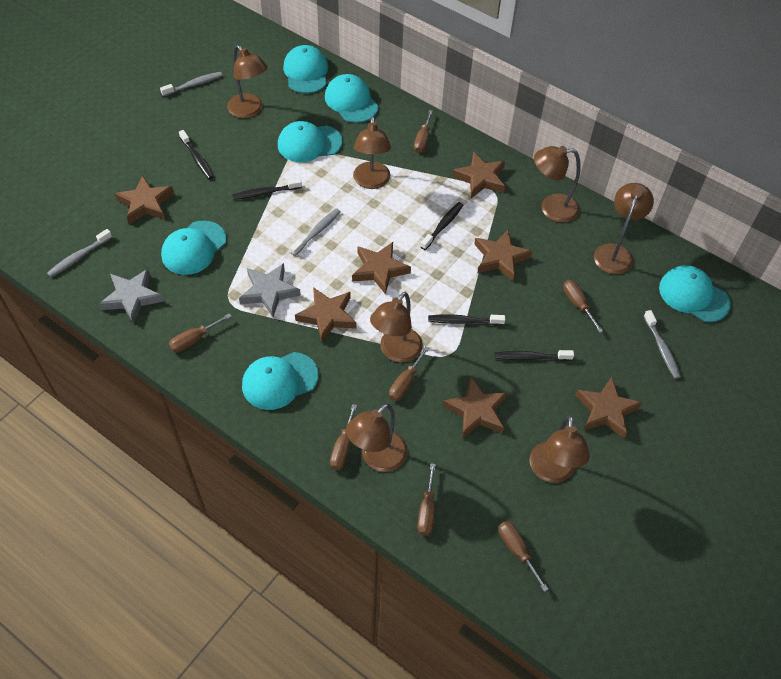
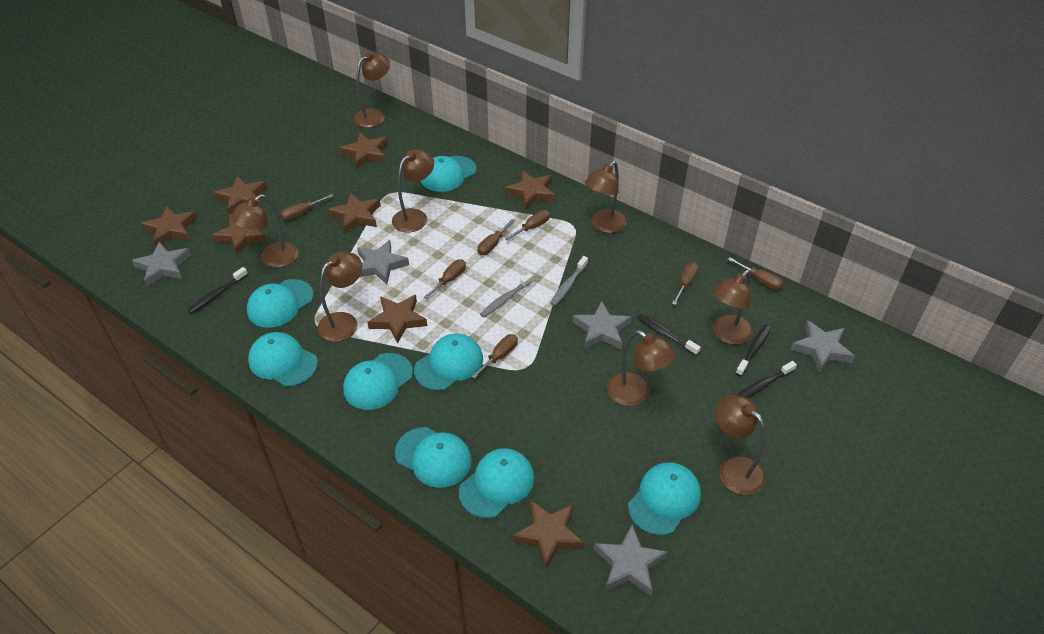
black toothbrush: [179,130,214,179] [232,179,302,200] [421,202,463,250] [428,314,505,325] [495,350,574,361] = 5 -> [188,267,248,314] [637,314,701,356] [736,325,771,376] [737,361,797,398] = 4
brown lamp: [227,45,267,118] [346,404,408,472] [353,116,391,189] [370,292,423,363] [529,415,590,483] [534,146,581,223] [594,183,654,274] = 7 -> [230,194,298,268] [317,252,362,342] [353,52,390,128] [392,149,434,232] [585,161,627,233] [607,330,676,406] [713,270,753,345] [716,395,766,495] = 8
brown star: [115,175,174,224] [295,287,356,343] [352,242,411,295] [443,377,508,439] [452,151,505,198] [474,230,533,281] [575,377,642,439] = 7 -> [141,206,198,247] [212,214,268,255] [214,176,267,215] [328,193,381,234] [340,132,388,169] [367,295,427,344] [505,171,555,209] [512,500,585,569] = 8
grey star: [99,269,164,324] [239,263,301,317] = 2 -> [132,242,191,287] [357,240,409,284] [573,301,632,349] [594,524,668,596] [790,320,855,373] = 5
grey toothbrush: [47,229,112,277] [160,72,222,97] [290,208,340,256] [644,310,681,379] = 4 -> [480,273,533,317] [550,256,588,306] = 2
turquoise cap: [161,221,226,275] [242,352,319,410] [278,121,343,162] [283,45,328,94] [325,74,378,123] [659,266,731,322] = 6 -> [247,279,314,328] [248,332,318,387] [343,353,413,410] [395,427,472,488] [414,333,483,391] [420,156,476,192] [459,448,534,518] [628,462,701,535] = 8

